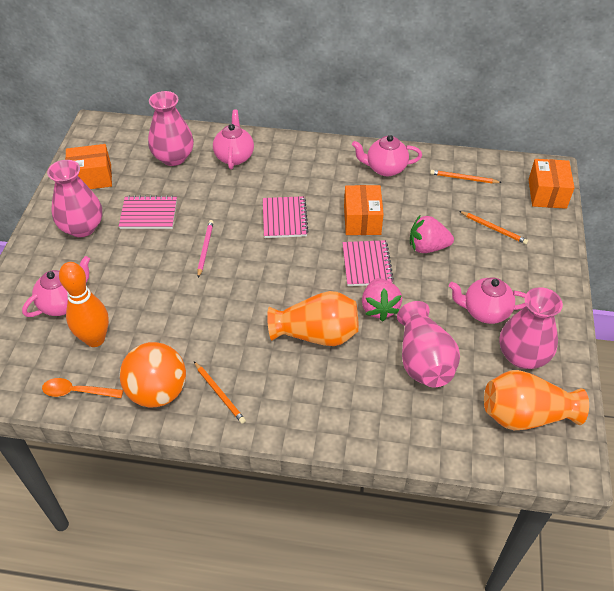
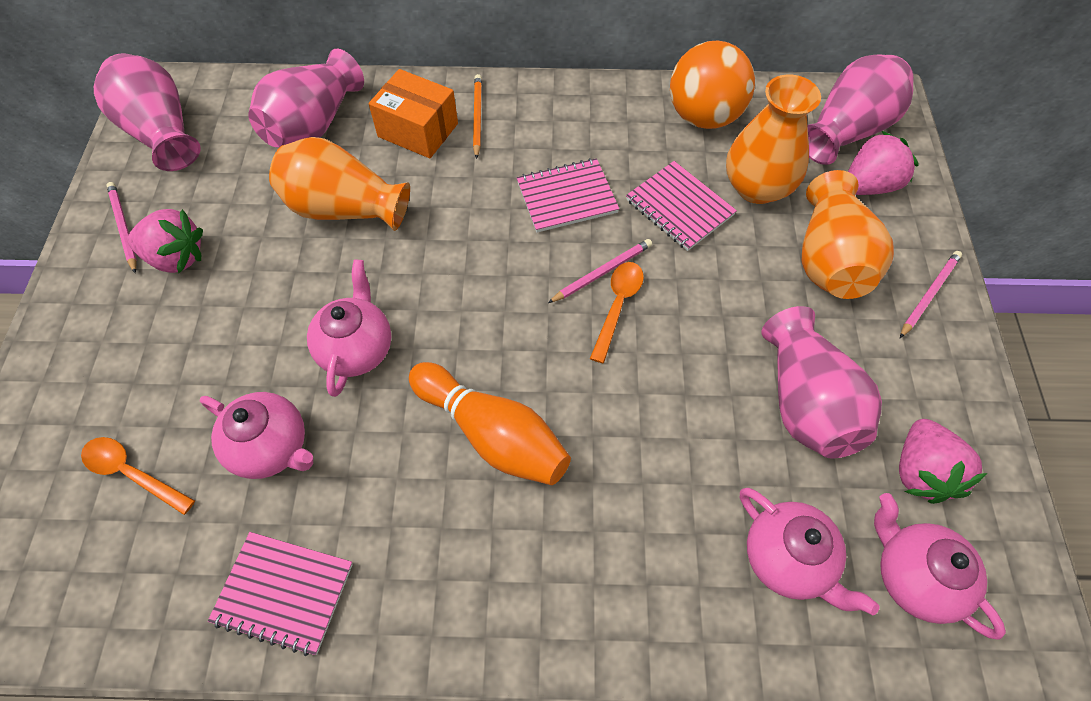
orange box: [65,144,112,189] [344,185,384,235] [528,159,575,209] = 3 -> [369,69,458,158] = 1
orange pencil: [194,362,246,424] [430,170,502,183] [459,211,528,244] = 3 -> [473,74,482,159] = 1
orange spoon: [42,378,123,398] = 1 -> [81,437,195,515] [590,262,644,363] = 2
orange vase: [267,291,359,346] [484,370,589,430] = 2 -> [269,137,410,231] [726,74,821,204] [802,170,894,299] = 3
pink pencil: [197,220,214,278] = 1 -> [107,182,137,273] [548,239,652,303] [900,251,962,338] = 3
pink strawberry: [362,278,402,321] [410,215,454,253] = 2 -> [127,209,203,273] [848,131,919,195] [899,419,987,504] = 3

